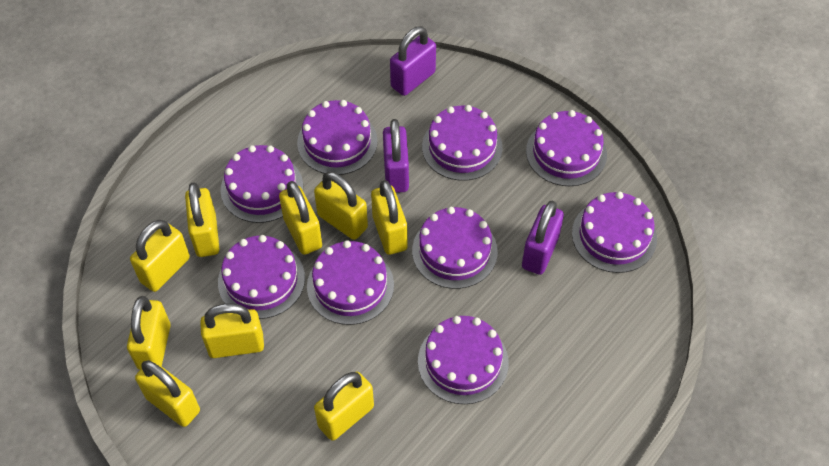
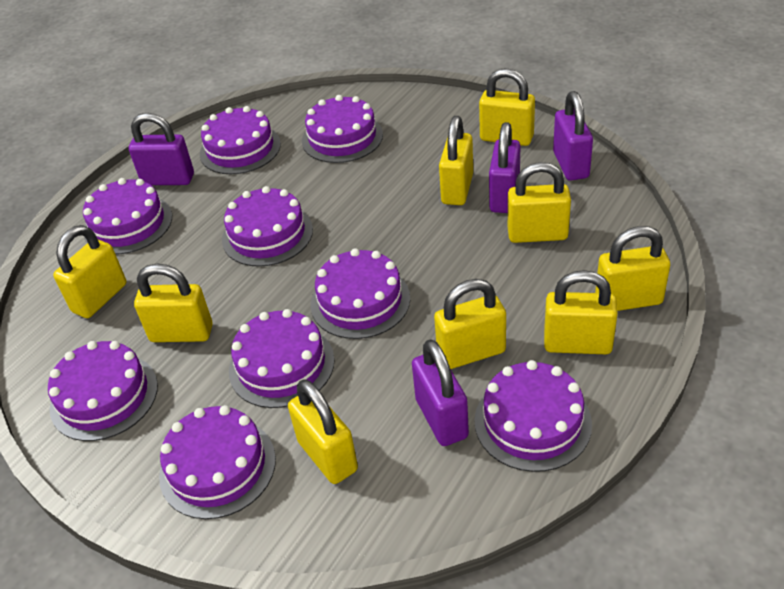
purple padlock: [383,119,409,193] [390,26,436,96] [522,201,564,275] = 3 -> [129,113,194,185] [412,339,469,446] [489,122,520,213] [553,91,593,181] = 4

